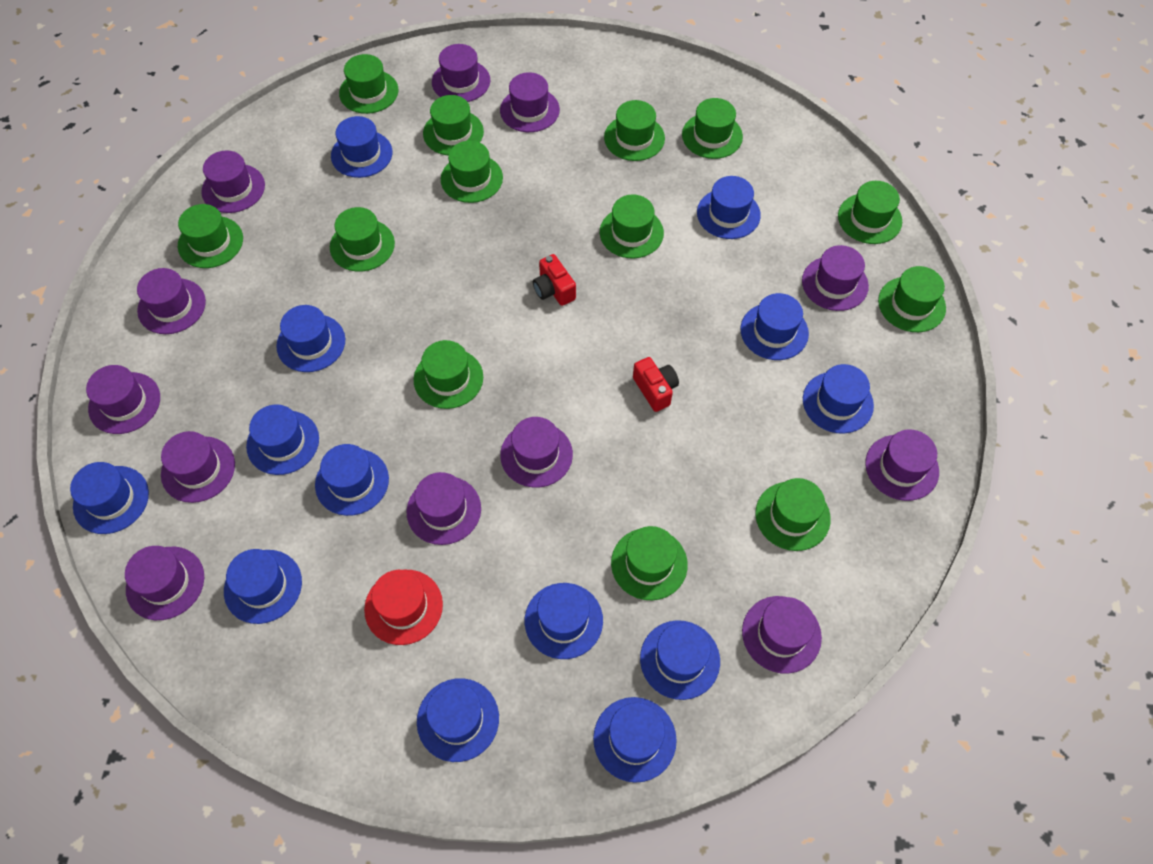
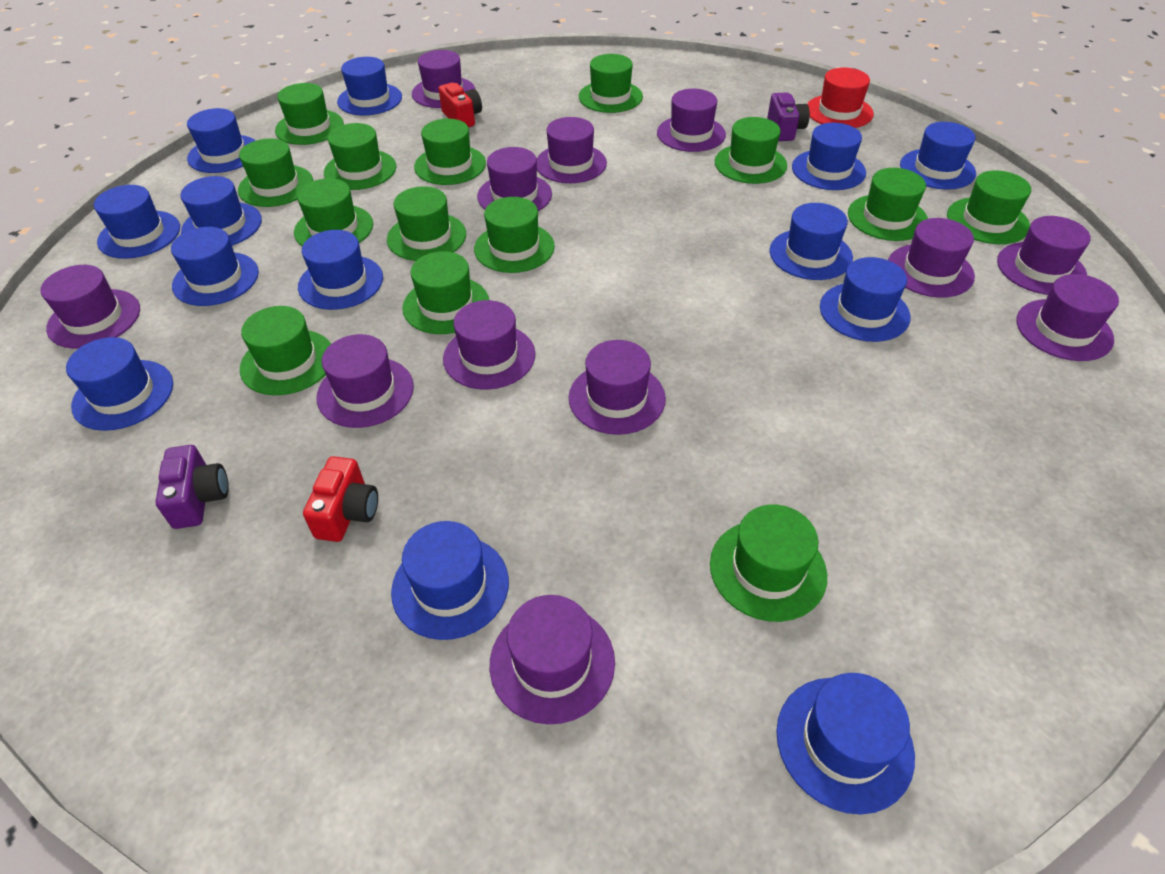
green hat: [178,204,243,268] [330,207,395,272] [339,54,398,114] [414,340,483,409] [423,95,484,155] [441,141,503,203] [600,195,664,258] [604,100,665,161] [611,526,688,600] [682,98,743,159] [755,478,831,551] [838,181,902,244] [878,266,946,332] = 13 -> [238,138,313,207] [240,306,331,395] [275,83,344,145] [294,178,373,246] [324,123,396,190] [387,186,466,261] [402,251,489,334] [414,119,486,185] [474,197,555,273] [579,54,643,113] [710,505,827,622] [715,117,787,184] [848,168,928,241] [947,170,1031,244] = 14
purple camera: none = 0 -> [155,445,229,529] [767,92,810,141] = 2

